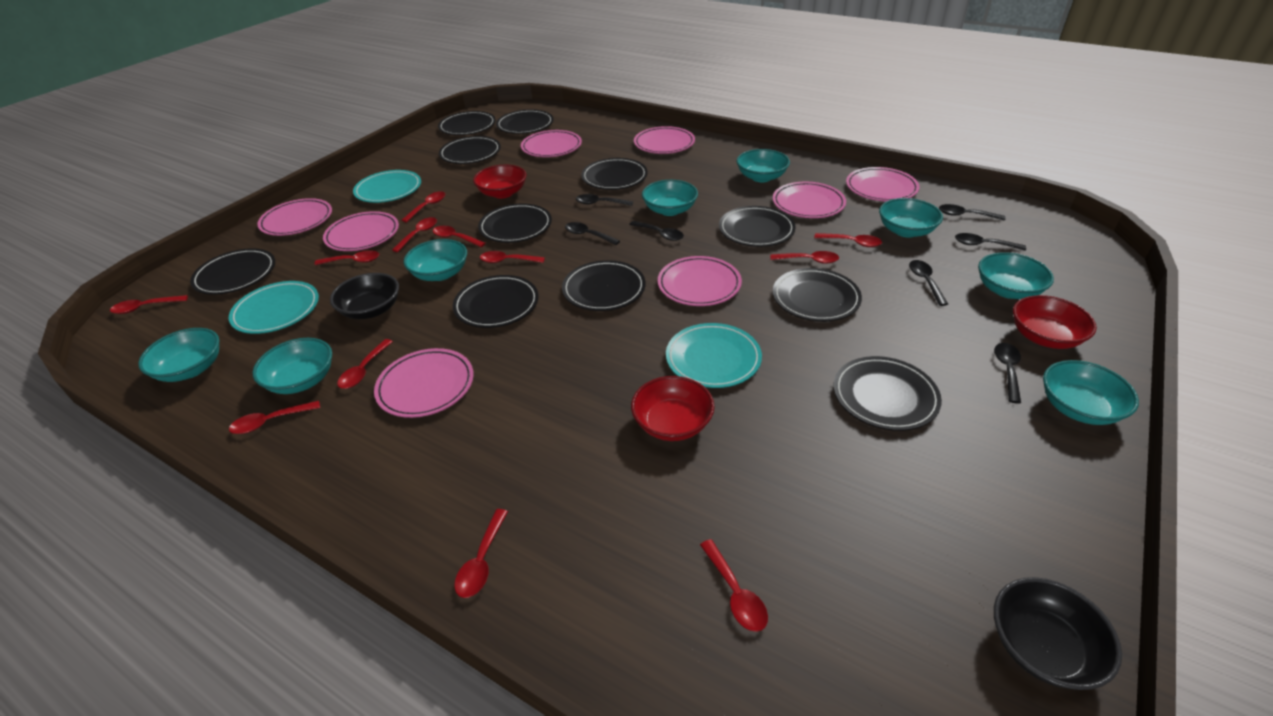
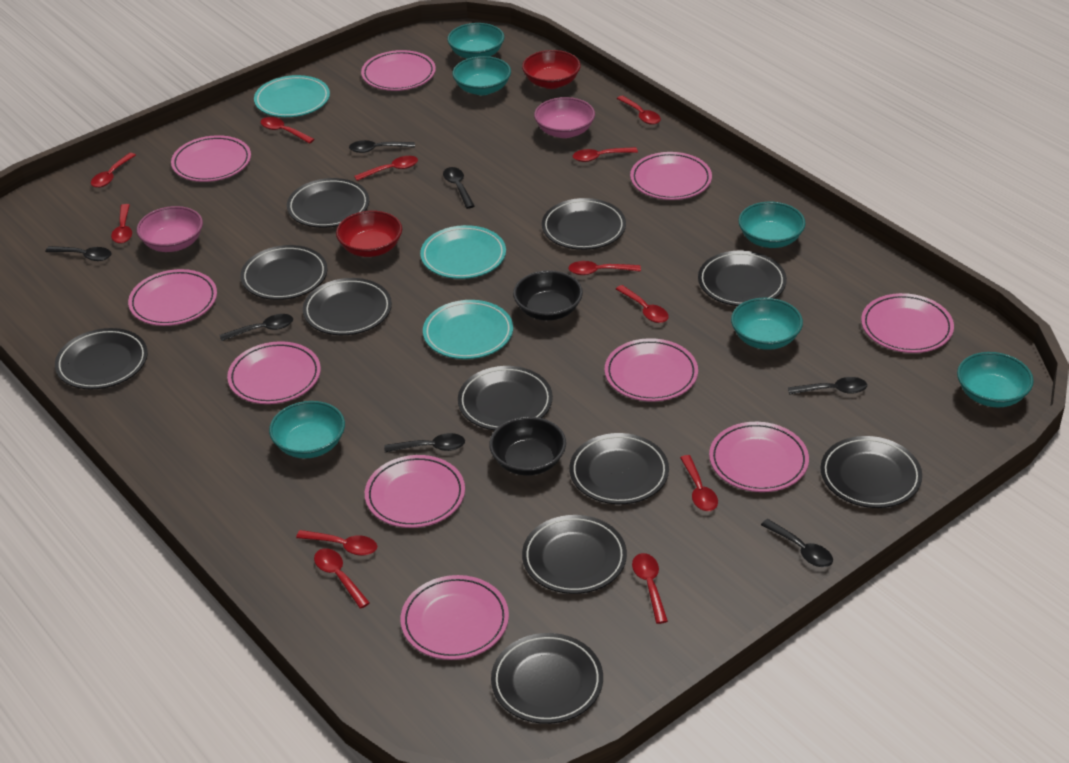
pink bowl: none = 0 -> [137,206,203,252] [534,97,595,138] = 2
pink plate: [257,198,332,236] [323,211,399,251] [374,348,474,418] [521,130,582,157] [634,126,695,154] [658,256,742,306] [772,182,846,218] [846,167,920,202] = 8 -> [128,269,217,326] [171,135,251,182] [227,341,321,404] [361,50,436,91] [365,455,465,528] [401,575,509,660] [605,338,698,402] [630,152,712,200] [709,422,809,492] [861,293,954,353] = 10
red bowl: [473,165,527,199] [631,376,715,441] [1013,295,1097,349] = 3 -> [336,211,402,257] [522,50,581,89] = 2
turquoise bowl: [138,328,220,382] [253,338,332,394] [403,239,467,281] [642,180,698,216] [737,149,790,182] [879,198,943,238] [978,252,1054,299] [1043,360,1139,425] = 8 -> [269,401,345,458] [447,23,504,59] [452,56,511,95] [731,298,803,350] [738,202,806,248] [957,352,1034,407] = 6

